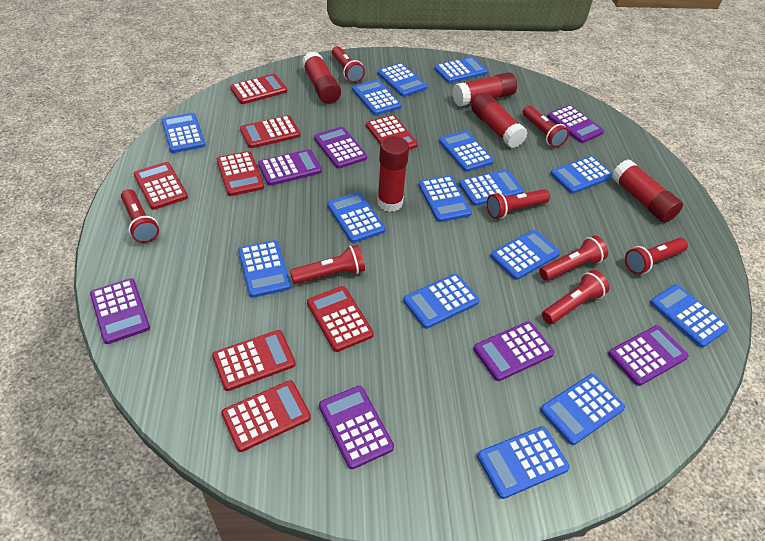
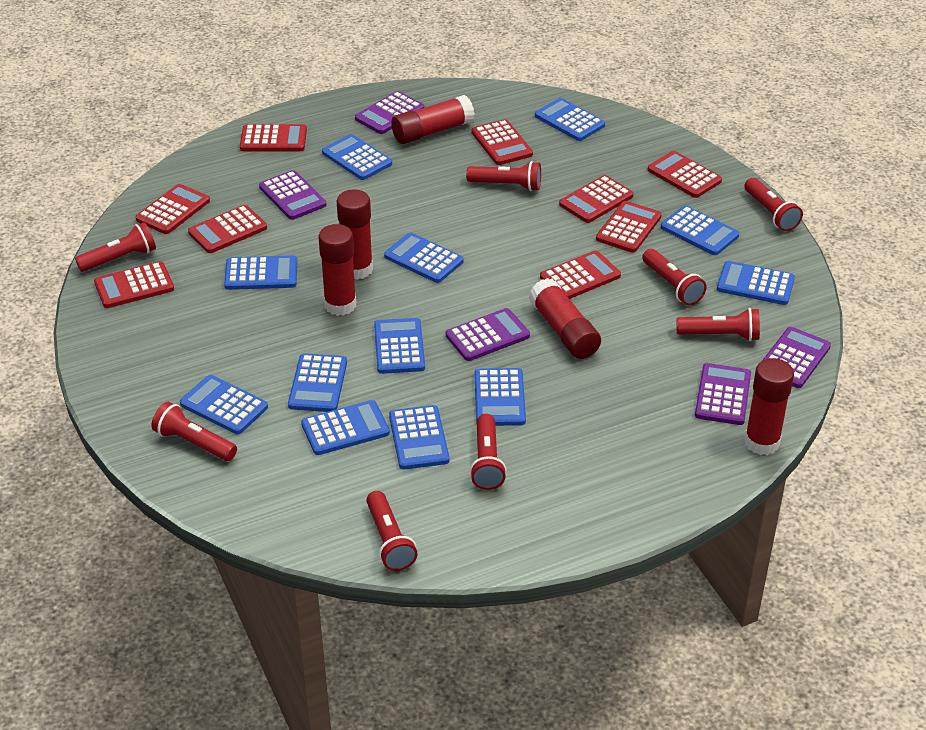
blue calculator: [161,113,206,153] [238,240,291,298] [327,192,385,243] [352,80,402,115] [378,63,427,97] [403,274,479,329] [419,176,472,222] [435,56,488,83] [439,130,494,172] [459,169,524,206] [477,426,570,499] [491,230,560,280] [540,374,625,445] [550,156,613,194] [650,284,729,348] = 15 -> [180,375,268,434] [224,255,297,290] [288,353,347,412] [301,400,390,455] [322,134,392,180] [374,318,425,374] [384,232,464,283] [389,405,449,470] [474,368,526,426] [535,98,605,141] [661,205,739,255] [717,261,795,305] = 12
purple calculator: [90,278,150,344] [258,149,322,186] [314,127,367,169] [319,386,394,469] [474,322,555,381] [547,105,604,143] [608,325,689,386] = 7 -> [259,170,326,220] [355,91,424,134] [446,308,530,361] [695,363,751,425] [762,327,831,388] = 5
red calculator: [134,162,188,210] [212,330,296,391] [216,151,264,196] [221,380,311,452] [230,74,287,104] [240,115,300,148] [307,286,374,352] [366,115,418,150] = 8 -> [94,261,174,308] [135,184,210,234] [188,205,267,253] [240,124,307,151] [472,119,533,165] [540,250,621,299] [559,175,633,223] [596,201,662,253] [648,151,722,198] = 9

